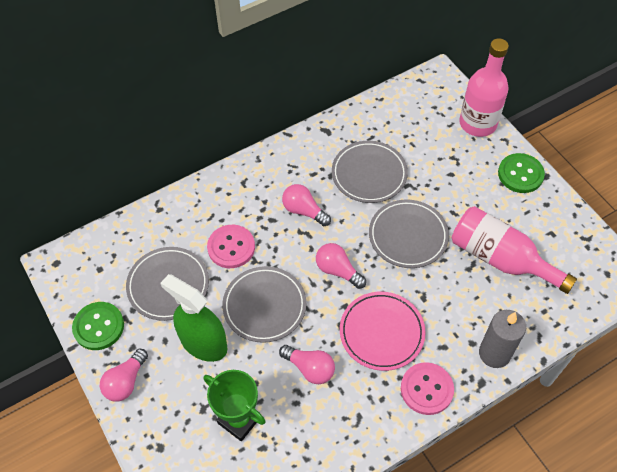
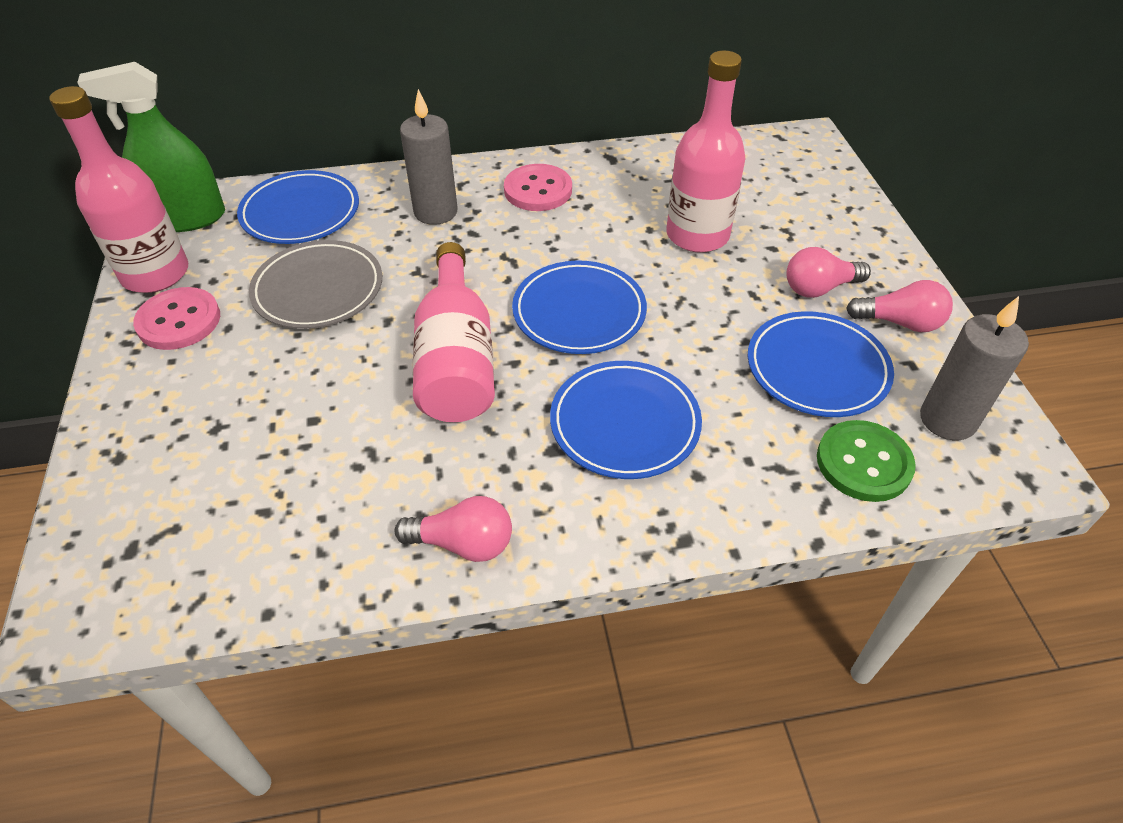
blue plate: none = 0 -> [237,170,359,244] [512,260,647,354] [550,361,702,479] [748,311,894,417] = 4
green button: [72,302,124,350] [498,153,545,193] = 2 -> [817,420,916,502] = 1
green trophy: [204,370,266,441] = 1 -> none = 0
grey candle: [479,310,526,368] = 1 -> [400,89,458,225] [920,296,1029,440] = 2
grey plate: [126,247,209,321] [222,266,306,343] [332,141,408,203] [369,199,449,268] = 4 -> [249,240,382,329] = 1
pink bottle: [452,206,577,294] [459,38,509,137] = 2 -> [49,86,188,293] [413,242,495,422] [666,51,745,253] = 3
pink light bulb: [100,349,148,402] [279,345,335,384] [282,184,331,226] [316,243,366,289] = 4 -> [395,496,512,562] [786,247,871,298] [846,280,953,332] = 3
pink plate: [340,292,426,371] = 1 -> none = 0

